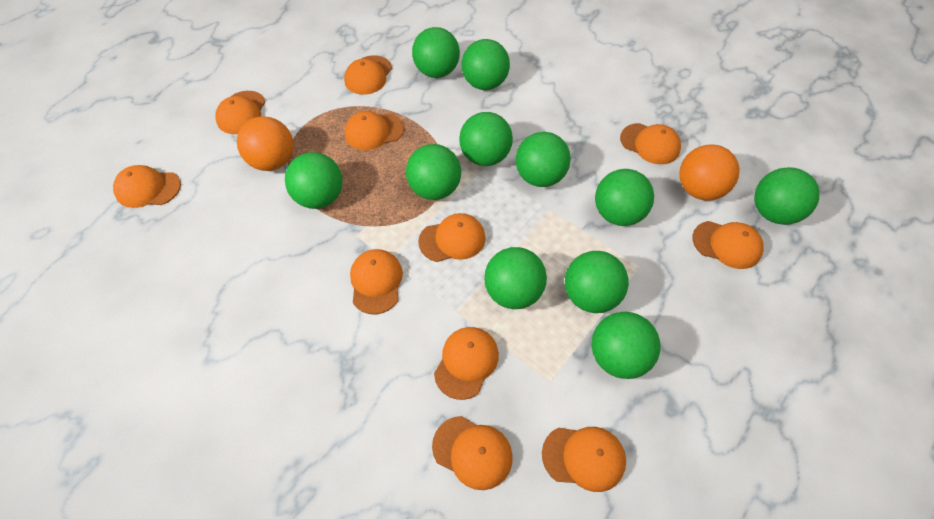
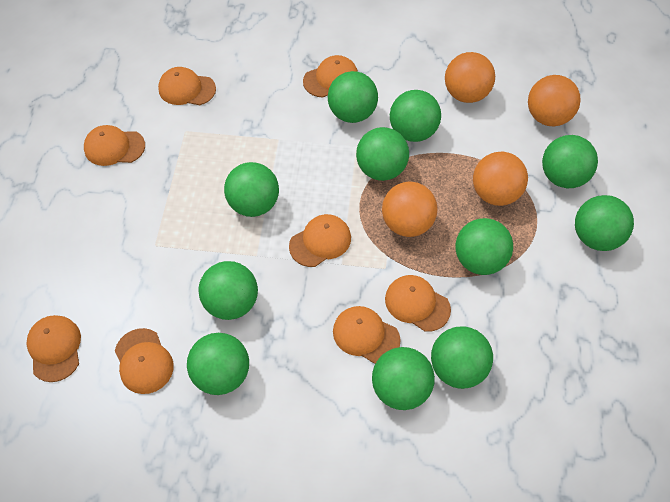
orange ball: [237,116,294,171] [679,145,740,201] = 2 -> [382,182,437,237] [445,52,495,103] [473,151,528,206] [528,75,581,126] = 4
orange cap: [113,165,181,208] [215,91,265,134] [344,55,392,95] [345,111,404,150] [350,249,403,314] [418,213,485,262] [432,416,513,490] [434,327,499,400] [542,427,626,492] [620,123,681,165] [692,221,764,269] = 11 -> [26,315,81,382] [84,125,145,166] [115,328,174,394] [158,67,216,105] [289,214,351,267] [303,55,358,97] [333,306,400,364] [385,275,451,332] = 8

